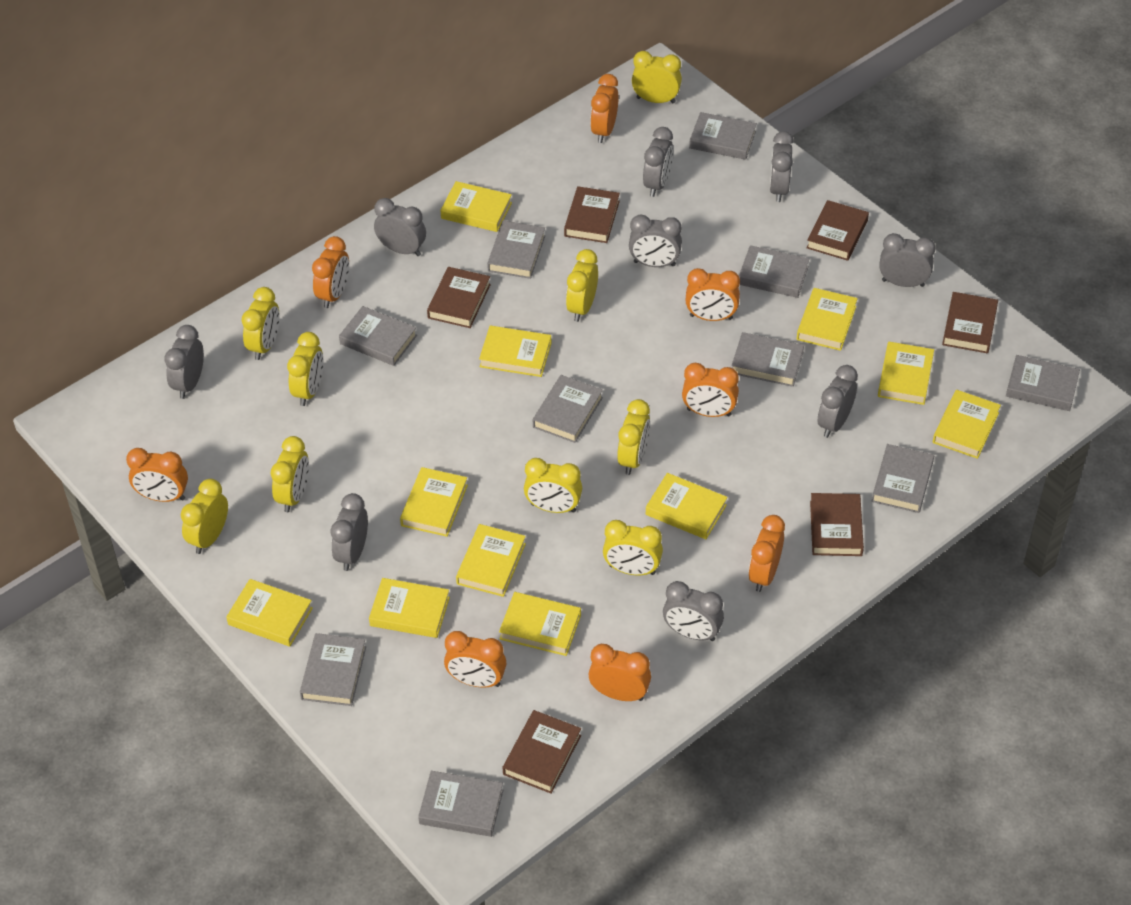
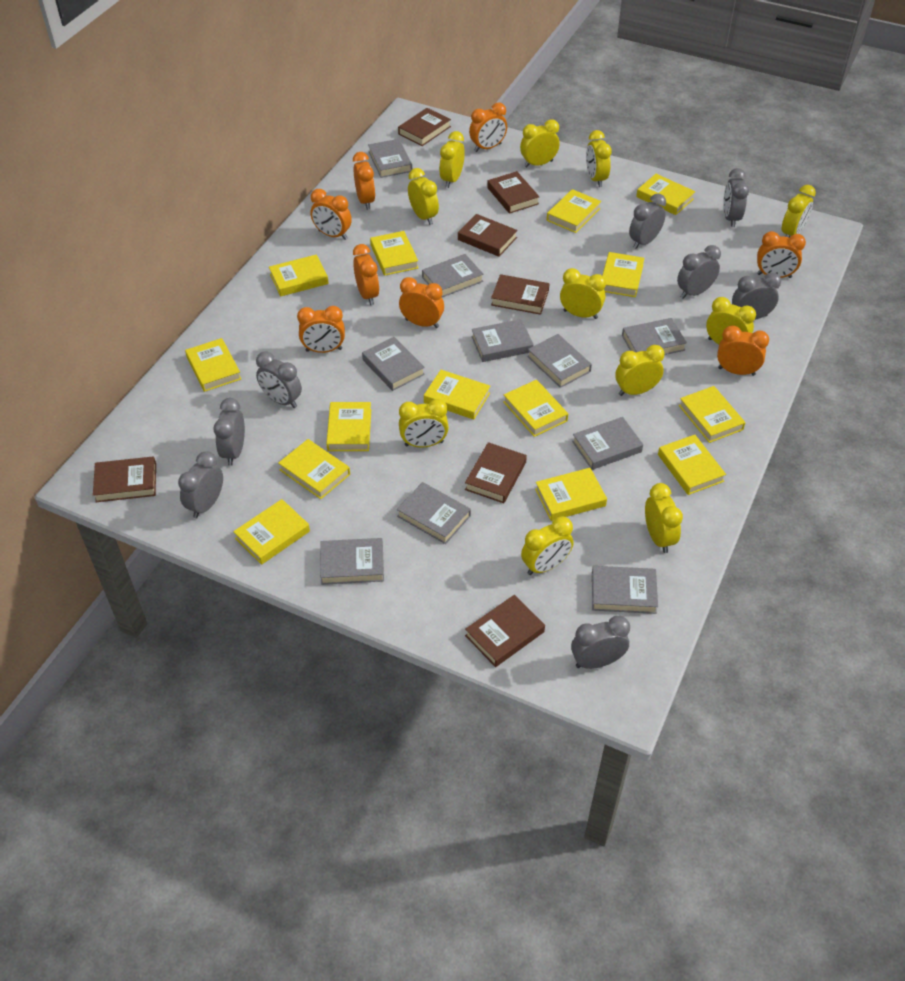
brown book: [427,267,491,328] [503,710,581,794] [564,186,620,243] [806,200,869,261] [810,493,864,556] [942,292,998,353] = 6 -> [93,456,156,502] [398,108,451,146] [458,214,518,257] [465,442,527,503] [465,595,545,667] [487,171,540,214] [491,274,550,315] = 7
grey clock: [164,325,204,399] [331,493,368,571] [374,198,426,256] [629,215,682,267] [643,127,673,197] [663,581,724,641] [770,131,794,202] [818,365,858,438] [879,233,936,287] = 9 -> [178,451,223,518] [213,398,245,466] [256,351,302,408] [571,616,630,669] [629,194,666,249] [677,245,721,299] [723,168,749,227] [732,273,781,320] = 8
yellow book: [226,579,313,646] [369,578,450,638] [400,467,468,537] [440,181,512,232] [456,524,526,597] [479,326,551,377] [499,592,581,656] [646,473,728,539] [797,288,858,351] [878,342,934,405] [933,390,1001,459] = 11 -> [185,338,241,392] [233,499,310,565] [269,255,329,297] [278,439,350,499] [326,402,371,451] [370,231,418,276] [424,370,490,420] [503,380,568,437] [535,468,607,521] [547,189,601,233] [602,252,645,297] [636,174,695,215] [658,435,726,495] [679,386,745,443] = 14
yellow clock: [181,479,228,554] [242,287,280,360] [271,436,309,512] [287,332,324,406] [524,458,582,513] [566,249,598,322] [603,520,663,575] [617,399,650,475] [632,51,682,103] = 9 -> [399,399,449,447] [408,168,439,225] [439,131,465,188] [520,119,560,168] [521,516,574,575] [560,268,606,319] [586,130,612,187] [615,345,664,396] [645,483,683,553] [706,297,756,344] [782,185,816,238] = 11

